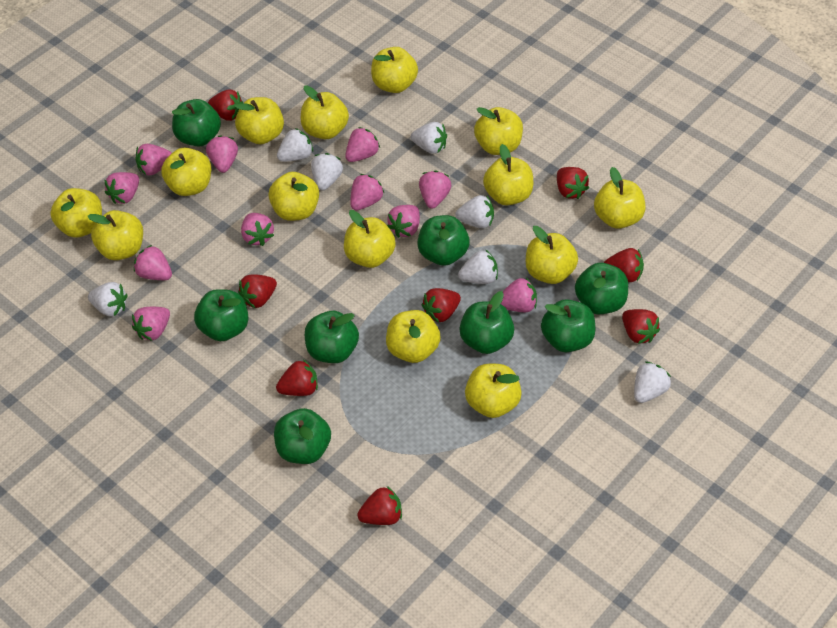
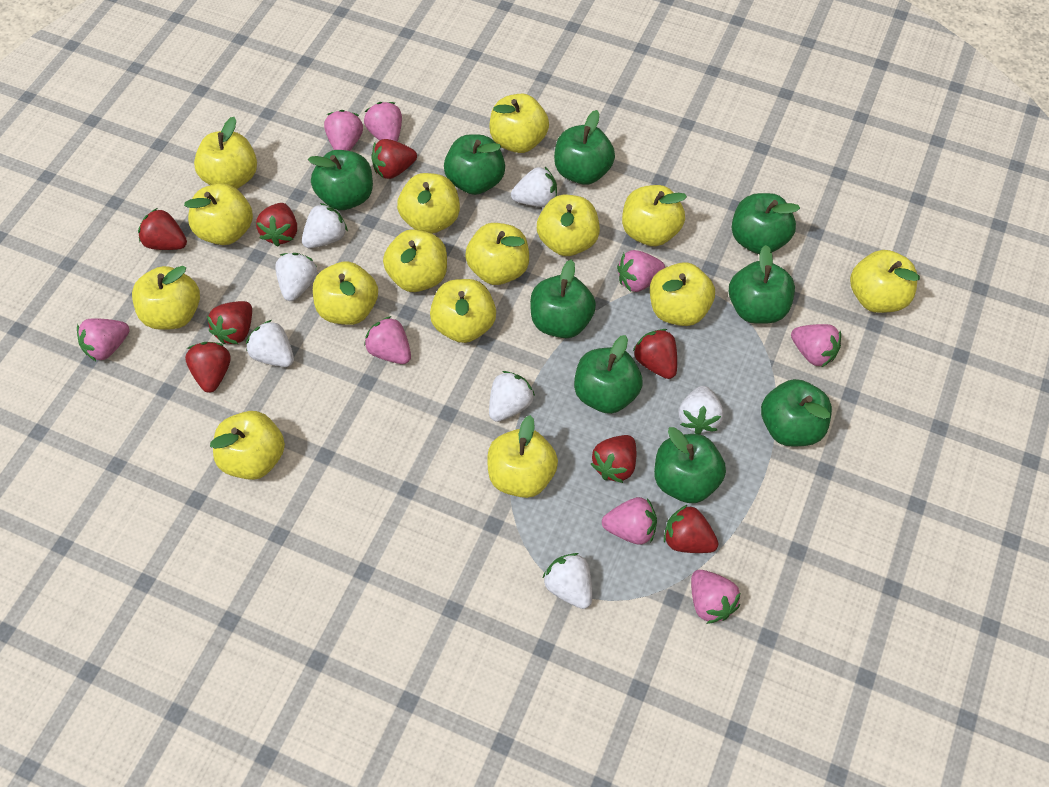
green apple: [172,99,221,146] [194,289,248,341] [274,408,331,464] [305,311,359,363] [417,215,470,266] [459,291,514,354] [541,299,595,352] [575,263,628,314] = 8 -> [308,150,373,210] [444,134,505,195] [530,260,596,338] [554,110,615,185] [574,335,643,414] [654,427,726,503] [729,245,795,324] [732,193,800,254] [761,379,832,446] = 9
pink strawberry: [104,172,139,204] [132,307,170,341] [134,245,172,280] [136,144,172,176] [206,135,238,173] [241,213,274,246] [345,127,380,162] [350,174,384,211] [387,205,420,238] [419,171,451,209] [501,278,537,312] = 11 -> [77,318,130,362] [324,110,363,151] [364,102,402,142] [364,316,411,364] [602,497,657,545] [617,250,665,292] [691,570,741,624] [791,324,841,367] = 8
yellow apple: [50,188,102,237] [87,210,143,260] [161,148,211,196] [234,97,284,144] [269,172,319,221] [301,85,349,139] [344,210,396,268] [371,47,418,93] [386,310,441,363] [465,364,522,418] [474,107,523,155] [483,144,533,205] [526,226,578,284] [594,167,645,229] = 14 -> [132,266,200,330] [184,184,253,245] [194,117,257,189] [210,411,285,480] [313,261,378,325] [383,229,447,292] [397,173,460,234] [430,279,496,343] [465,223,529,285] [487,415,558,498] [489,94,549,153] [537,195,600,256] [622,185,687,246] [650,262,715,326] [850,250,920,313] = 15

